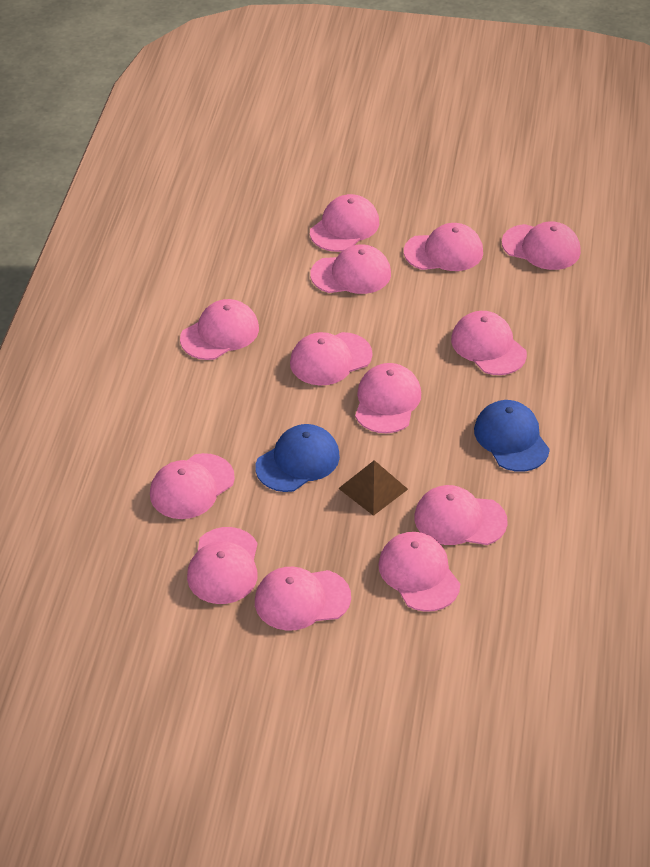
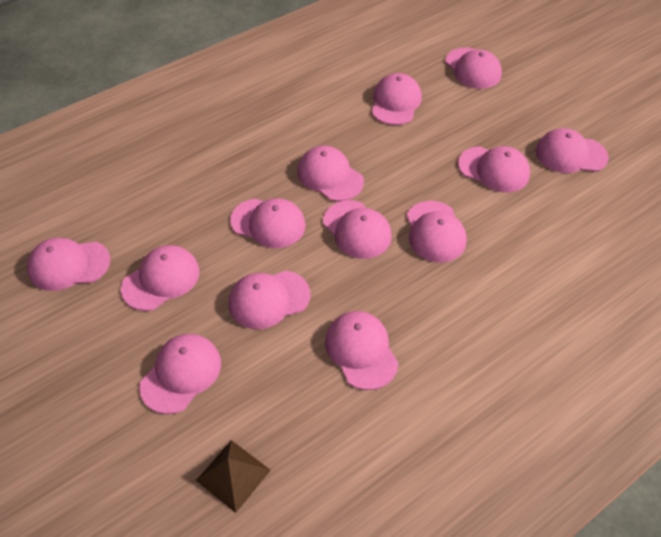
blue cap: [255,424,340,492] [474,400,550,472] = 2 -> none = 0

